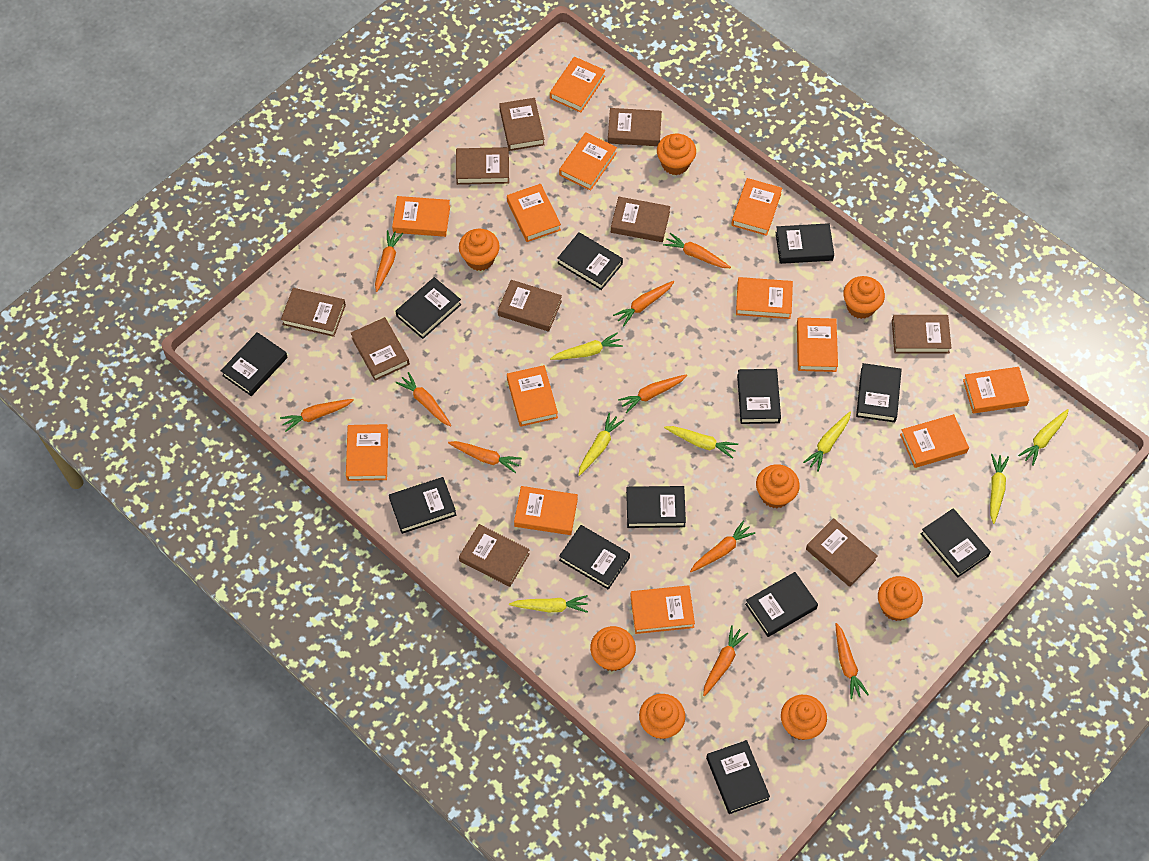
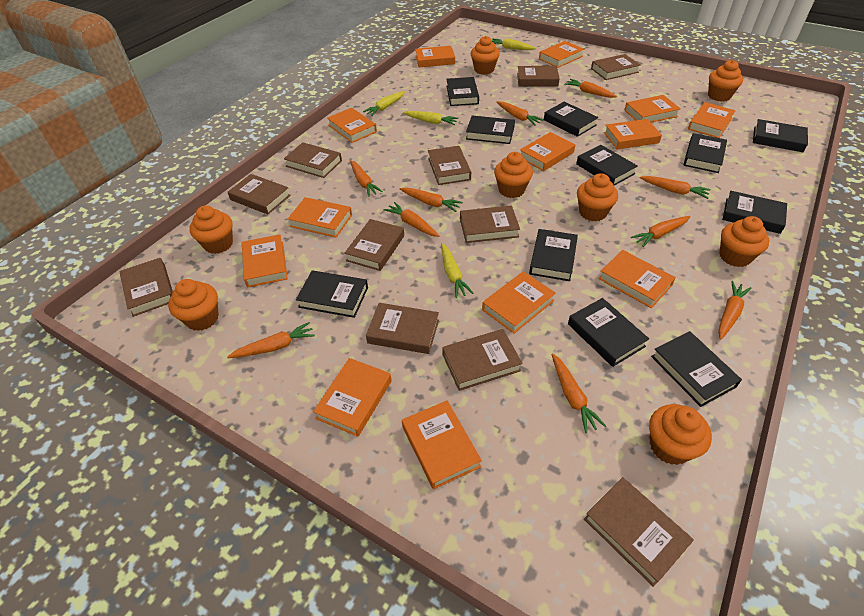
black book: [221,332,288,396] [389,477,456,534] [395,277,461,339] [557,232,623,290] [559,525,630,590] [626,486,686,528] [706,740,770,814] [737,369,781,424] [745,572,818,637] [775,223,834,264] [856,363,902,422] [920,508,991,578] = 12 -> [296,271,368,318] [446,77,479,106] [466,116,515,144] [529,229,578,281] [544,102,599,137] [568,298,649,367] [576,145,638,186] [651,331,742,407] [683,133,727,173] [723,191,787,234] [753,119,808,152] = 11
brown book: [281,288,346,337] [350,317,410,381] [456,147,509,185] [459,524,530,587] [498,280,562,332] [499,98,545,151] [608,108,662,146] [611,197,670,242] [806,518,878,587] [892,315,951,354] = 10 -> [119,258,173,317] [228,174,290,214] [284,142,342,178] [345,219,404,271] [366,303,439,354] [428,146,471,185] [442,329,523,391] [460,205,520,243] [517,66,560,86] [584,477,694,587] [591,54,641,80] = 11
yellow carrot: [509,595,588,613] [550,332,623,360] [578,413,624,476] [664,426,738,459] [803,412,851,472] [990,454,1009,524] [1018,409,1069,466] = 7 -> [363,91,405,116] [403,111,459,125] [441,243,474,298] [492,38,536,50] = 4

